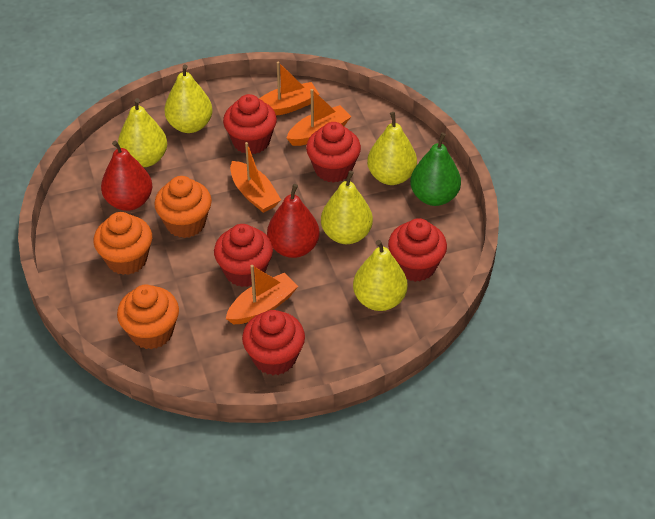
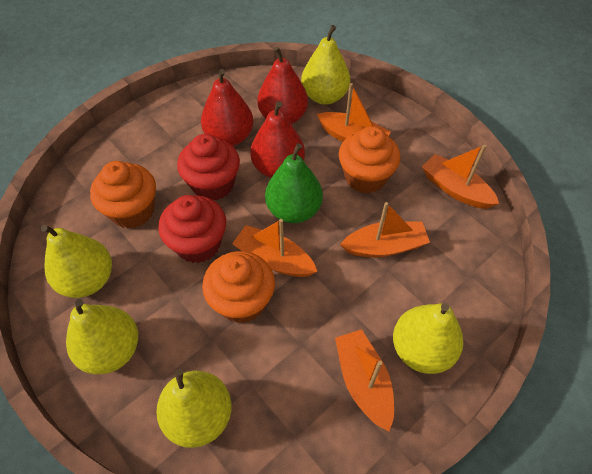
orange boat: [226,265,298,324] [230,142,281,213] [259,62,319,116] [287,89,351,146] = 4 -> [232,219,318,277] [317,83,391,142] [335,329,394,431] [340,202,430,257] [422,145,499,209] = 5
red cupcake: [214,224,273,287] [223,94,277,154] [242,310,305,375] [306,122,361,183] [388,218,447,282] = 5 -> [158,195,226,263] [177,134,240,201] = 2
red pear: [101,141,152,211] [267,184,320,258] = 2 -> [201,69,253,146] [250,101,305,178] [257,46,308,124] = 3

